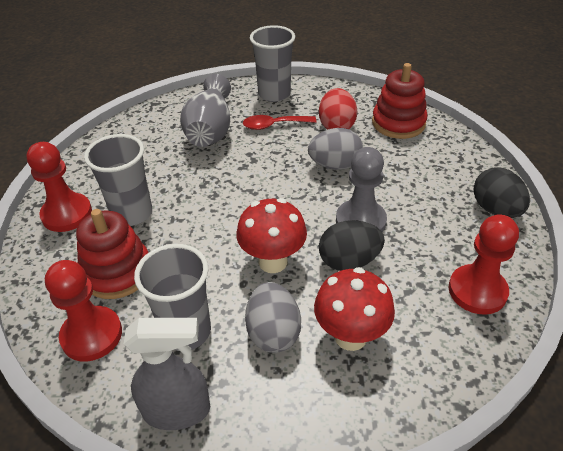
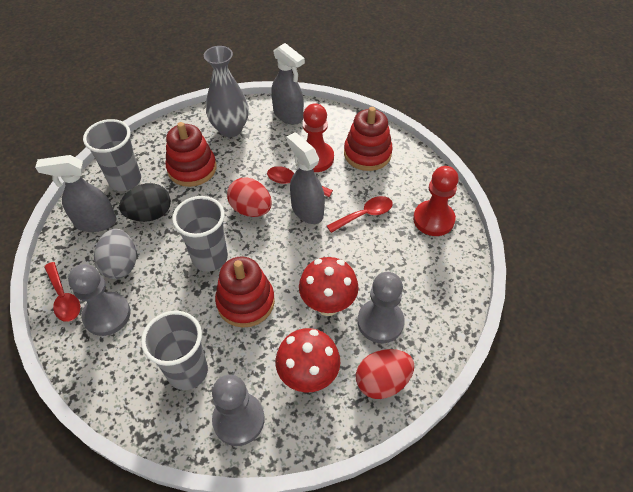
black egg: [319,220,385,271] [473,167,530,218] = 2 -> [119,183,171,222] = 1
grey egg: [245,282,301,353] [308,128,363,170] = 2 -> [94,229,136,279] = 1
grey pawn: [336,147,387,232] = 1 -> [68,264,131,336] [212,375,265,446] [358,272,405,343] = 3
grey spray bottle: [124,318,210,430] = 1 -> [35,155,116,232] [271,43,305,125] [286,132,325,224] = 3
red egg: [319,88,357,130] = 1 -> [227,177,272,217] [356,349,414,399] = 2
red pawn: [26,142,92,232] [45,260,122,362] [448,214,519,315] = 3 -> [303,103,334,172] [413,166,459,236] = 2
red spoon: [243,115,316,130] = 1 -> [44,262,80,322] [267,166,333,197] [327,196,393,233] = 3
red stacking toy: [76,209,149,299] [372,63,427,139] = 2 -> [165,122,216,187] [215,257,275,328] [344,107,393,171] = 3

